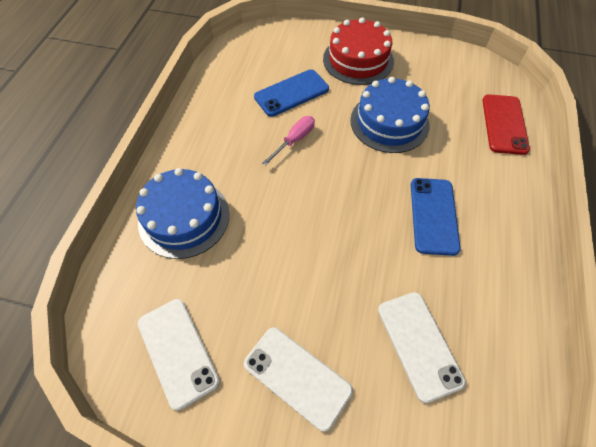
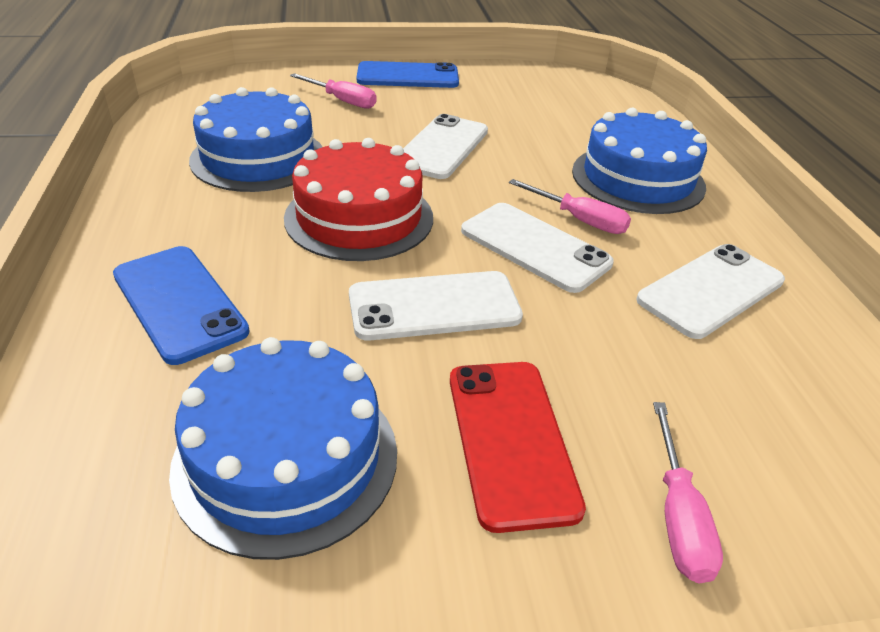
blue cake: [136,168,229,259] [350,77,430,153] = 2 -> [169,337,397,560] [189,87,322,192] [572,108,707,214] = 3
pink screwdriver: [262,116,315,165] = 1 -> [290,73,376,109] [509,179,631,234] [653,402,723,583] = 3
white phone: [138,299,220,410] [244,327,353,432] [378,292,466,403] = 3 -> [349,271,523,341] [403,114,488,179] [461,203,614,293] [636,244,785,339] = 4

